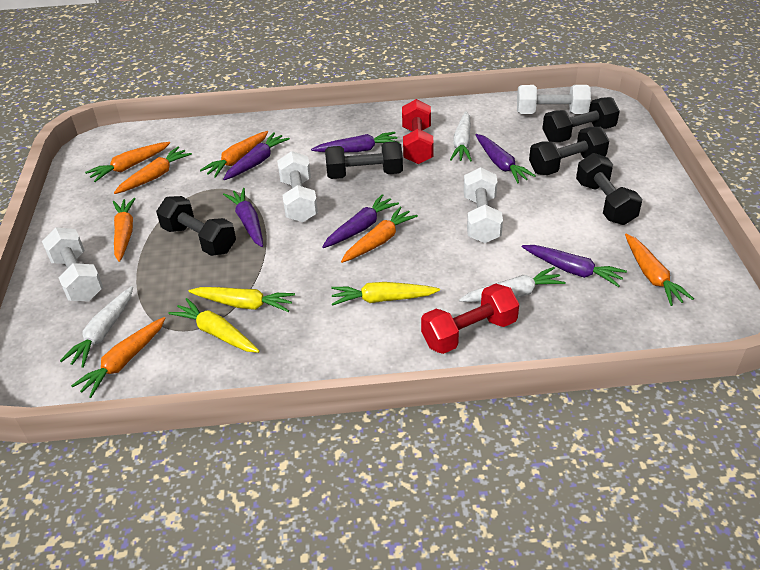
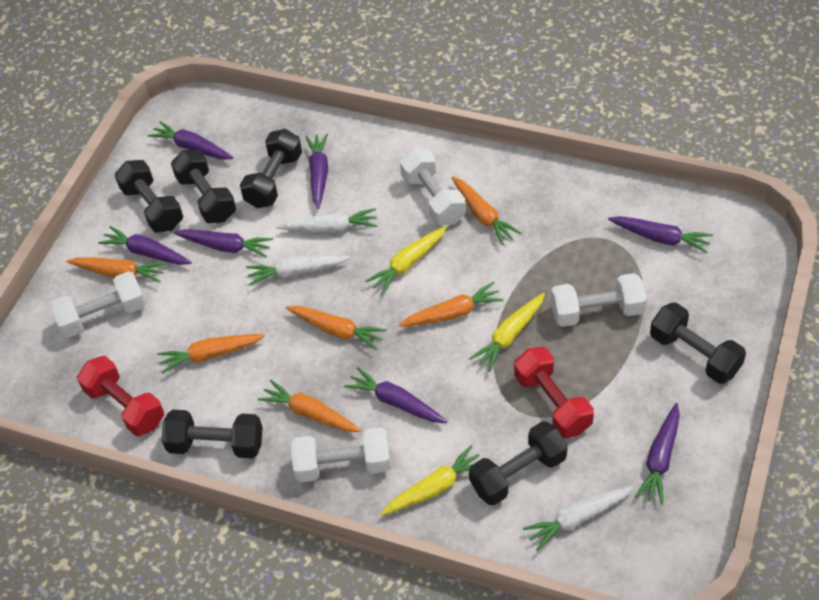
black dumbbell: [156,196,236,256] [325,141,403,179] [529,127,609,175] [542,97,620,142] [576,153,642,225] = 5 -> [115,160,183,233] [161,410,262,458] [171,150,236,223] [240,129,302,208] [469,421,568,505] [650,303,746,384] = 6
orange carrot: [71,317,166,398] [85,142,170,182] [113,198,136,262] [114,147,192,194] [200,131,268,178] [341,207,418,263] [625,234,694,306] = 7 -> [67,257,167,283] [157,334,265,374] [258,380,361,432] [286,306,387,350] [399,282,503,327] [452,177,522,245] = 6
purple carrot: [223,132,290,180] [223,188,263,247] [311,132,400,152] [322,194,399,248] [476,134,536,183] [522,245,627,287] = 6 -> [98,226,192,265] [148,121,233,160] [174,229,273,257] [305,134,328,209] [344,367,447,423] [608,216,713,253] [635,403,680,505] = 7

